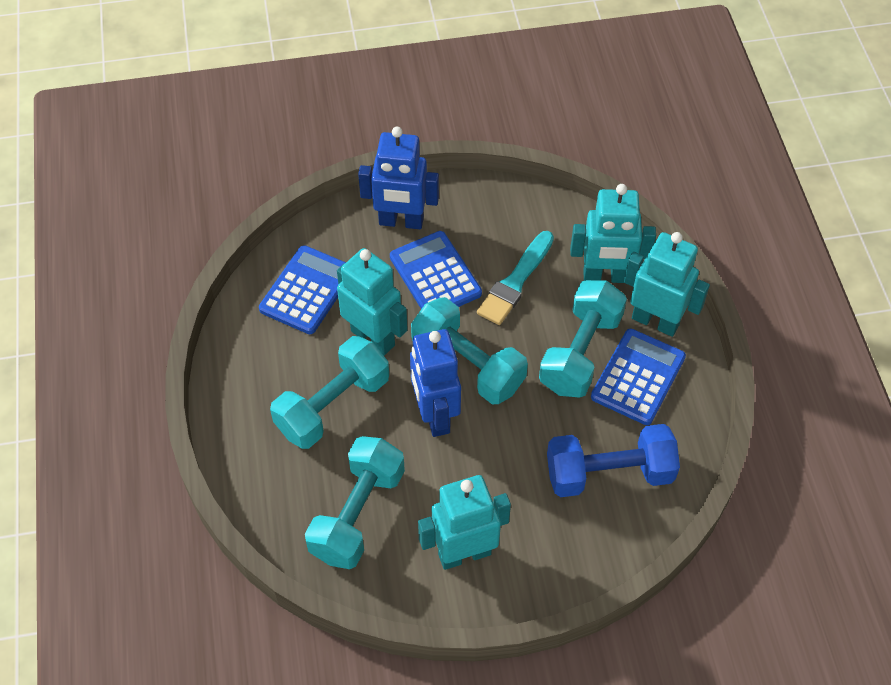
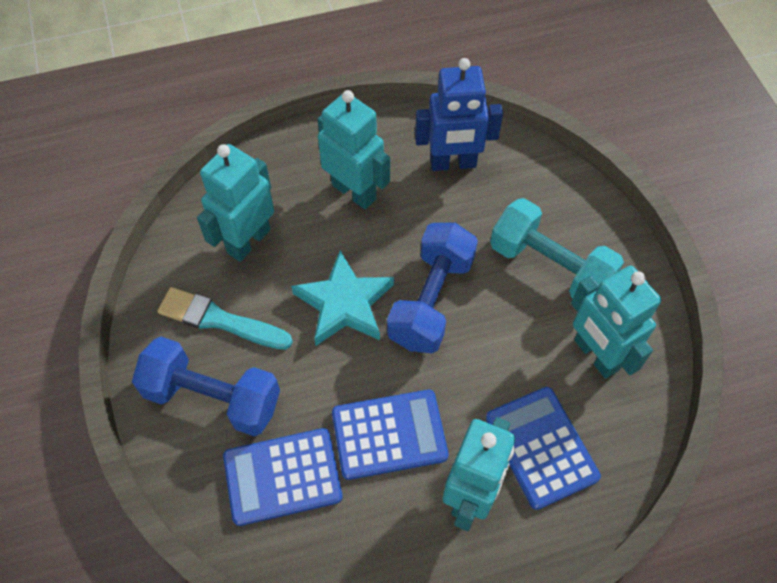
blue dumbbell: [547,424,680,497] = 1 -> [132,337,280,436] [387,223,478,353] = 2
blue robot: [358,127,439,229] [410,329,461,437] = 2 -> [415,58,503,171] = 1
turquoise dumbbell: [270,336,389,449] [305,436,405,569] [411,297,528,404] [539,280,627,398] = 4 -> [490,198,624,298] = 1
turquoise star: none = 0 -> [291,251,394,346] = 1

